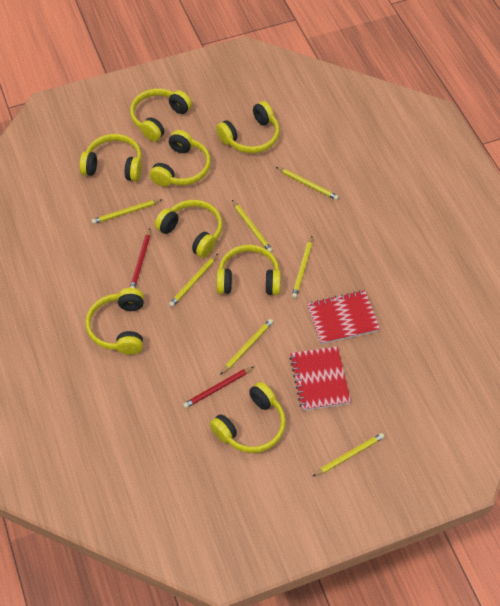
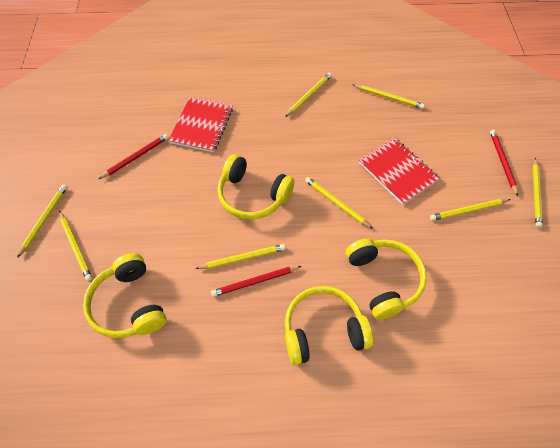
red pencil: [130,229,150,288] [183,367,253,408] = 2 -> [99,134,168,179] [211,266,301,297] [490,130,518,196] = 3
yellow headphones: [79,134,142,181] [85,288,144,355] [130,88,192,142] [150,130,211,187] [155,200,222,258] [210,382,286,453] [216,101,280,153] [216,245,281,295] = 8 -> [83,253,166,338] [217,154,294,220] [285,286,373,365] [346,238,427,320] = 4
yellow pencil: [91,199,163,224] [169,254,218,307] [220,319,273,375] [232,200,273,252] [276,167,339,200] [292,236,312,298] [312,433,385,477] = 7 -> [17,184,67,258] [59,211,92,281] [195,244,286,269] [285,72,332,117] [305,177,373,229] [352,84,425,109] [430,199,511,221] [533,158,542,228] = 8

